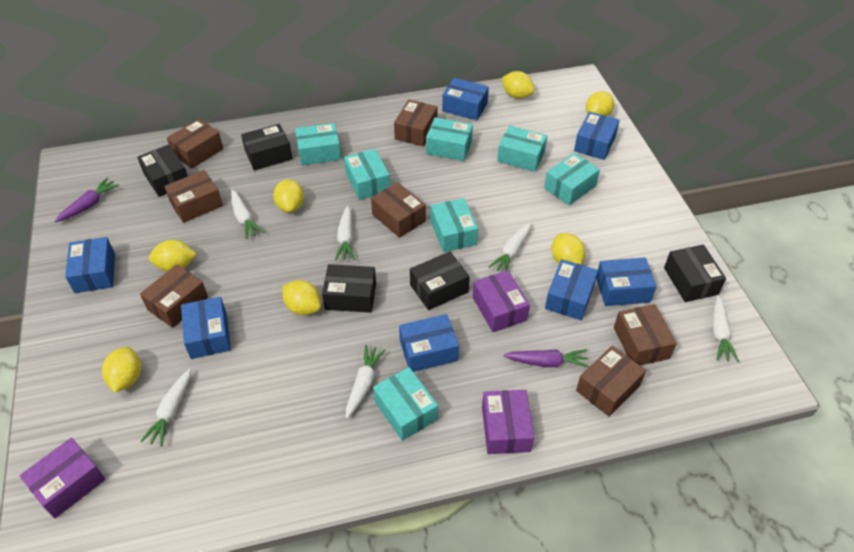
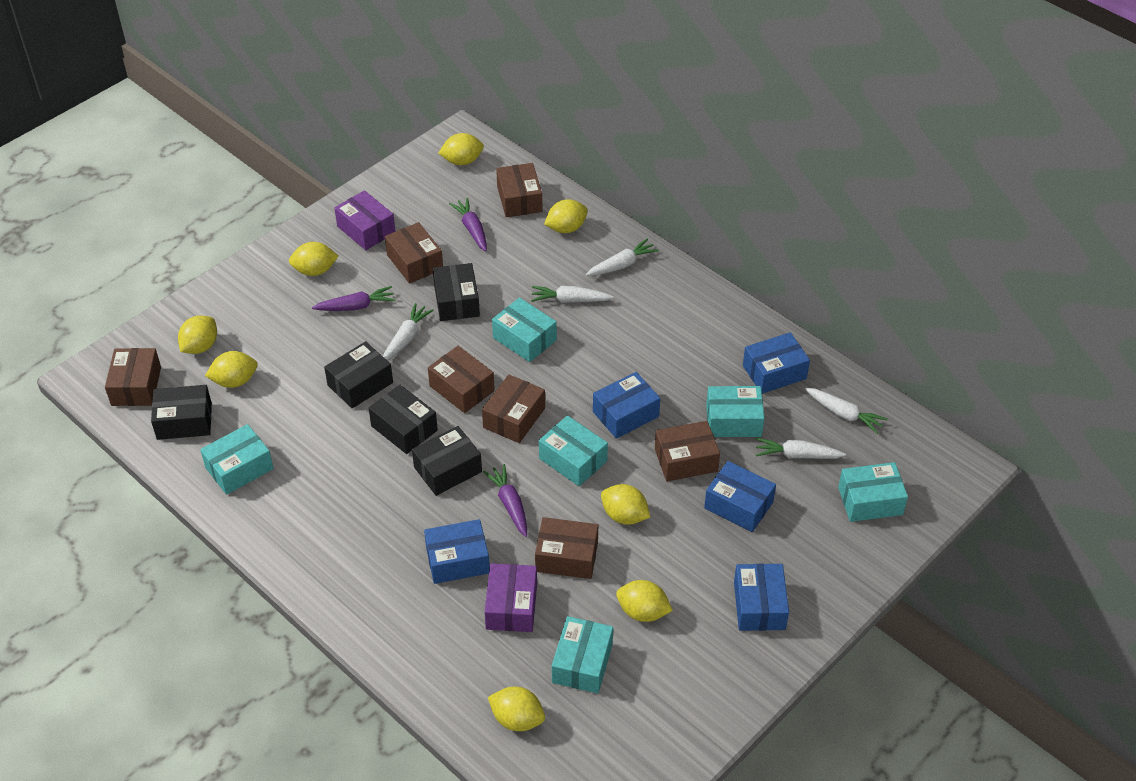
blue box: [65,237,115,293] [181,297,231,359] [399,314,459,372] [442,78,489,120] [545,259,598,320] [574,111,620,160] [596,257,657,306] = 7 -> [424,519,490,584] [593,372,660,439] [704,461,776,532] [734,564,789,631] [743,332,810,394] = 5
purple box: [20,438,105,519] [473,270,530,332] [482,390,534,454] = 3 -> [334,190,396,250] [485,563,537,632] = 2
purple carrot: [55,178,119,222] [504,349,589,368] = 2 -> [312,286,396,311] [449,198,487,251] [483,464,527,537] = 3
turquoise box: [295,123,341,166] [344,149,390,200] [373,367,438,441] [426,117,473,161] [431,198,478,252] [497,125,547,172] [544,153,600,205] = 7 -> [200,424,274,495] [492,298,557,362] [539,415,608,486] [552,616,613,694] [706,386,765,437] [838,462,908,522] = 6
white carrot: [140,369,191,447] [231,190,264,239] [335,206,355,261] [346,345,386,419] [489,222,531,271] [712,295,739,362] = 6 -> [383,303,434,360] [531,286,614,303] [586,239,659,276] [756,438,846,459] [805,388,888,434] = 5
yellow lemon: [102,347,141,392] [149,240,197,272] [273,179,304,212] [282,280,321,315] [502,71,534,99] [551,233,585,265] [586,91,614,116] = 7 -> [178,316,217,354] [205,351,258,388] [289,242,338,276] [439,133,484,165] [488,687,545,731] [544,199,588,233] [601,484,650,525] [616,580,673,622] = 8

